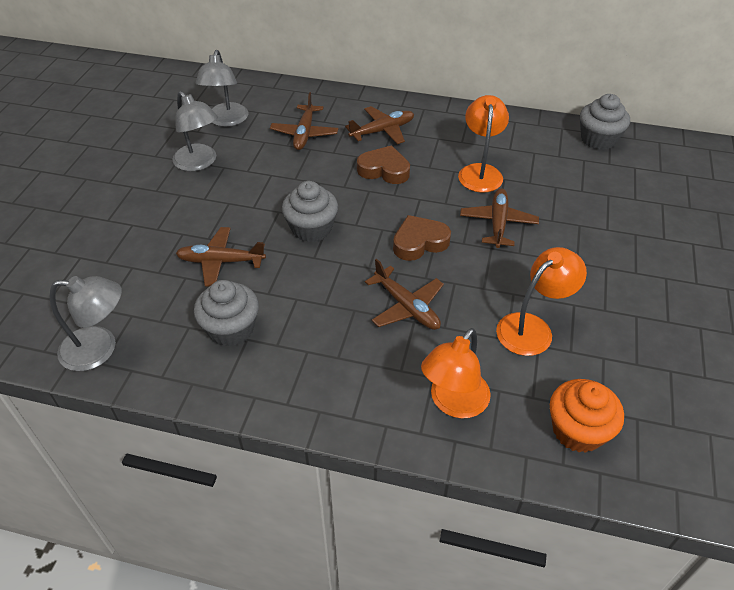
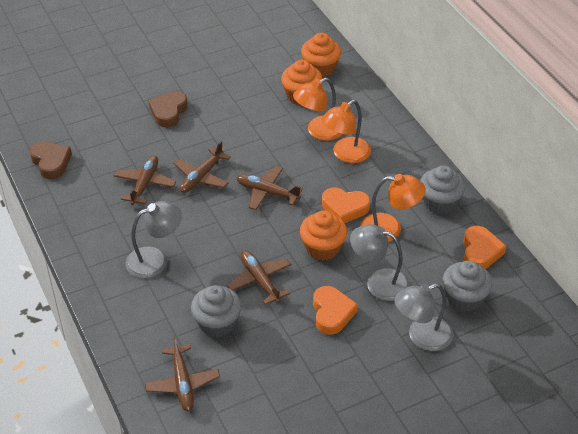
orange cupcake: [550,379,624,453] = 1 -> [281,60,322,105] [300,211,347,260] [301,33,341,77] = 3
orange heart: none = 0 -> [313,286,358,335] [322,188,370,223] [463,226,506,269] = 3

